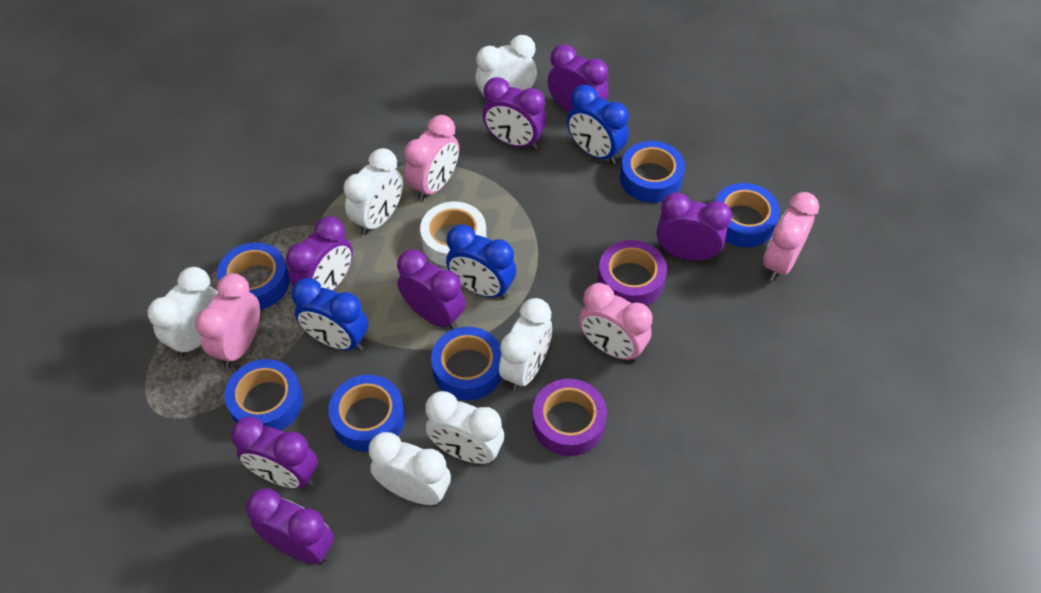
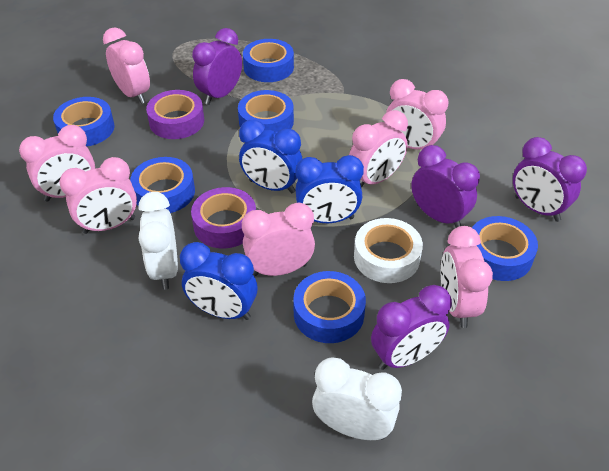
pink clock: [195,273,260,368] [404,115,459,201] [579,283,652,362] [763,192,819,281] = 4 -> [19,125,95,201] [59,157,137,234] [103,28,150,104] [242,202,315,276] [349,110,408,188] [386,79,448,150] [441,226,493,328] = 7
purple clock: [231,417,318,488] [246,489,334,564] [286,216,353,290] [397,249,466,330] [483,77,546,150] [548,44,609,112] [657,193,732,261] = 7 -> [192,28,242,105] [371,285,452,370] [411,145,480,228] [513,137,587,222] = 4
white clock: [148,267,218,357] [343,148,403,236] [369,432,451,505] [426,391,504,464] [475,35,537,105] [499,298,552,391] = 6 -> [138,192,178,290] [312,357,402,440] = 2

